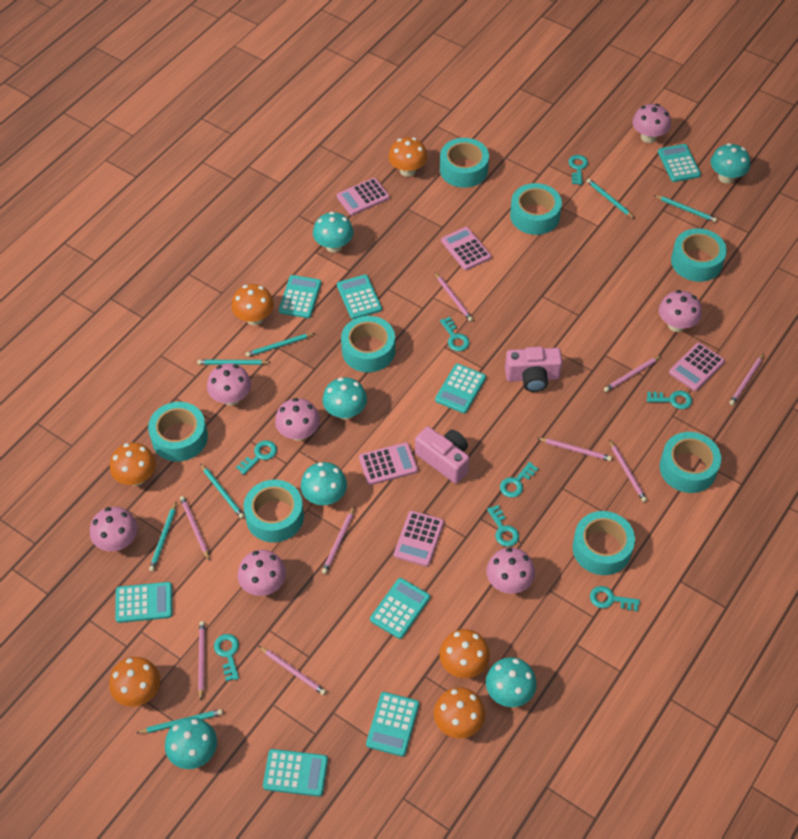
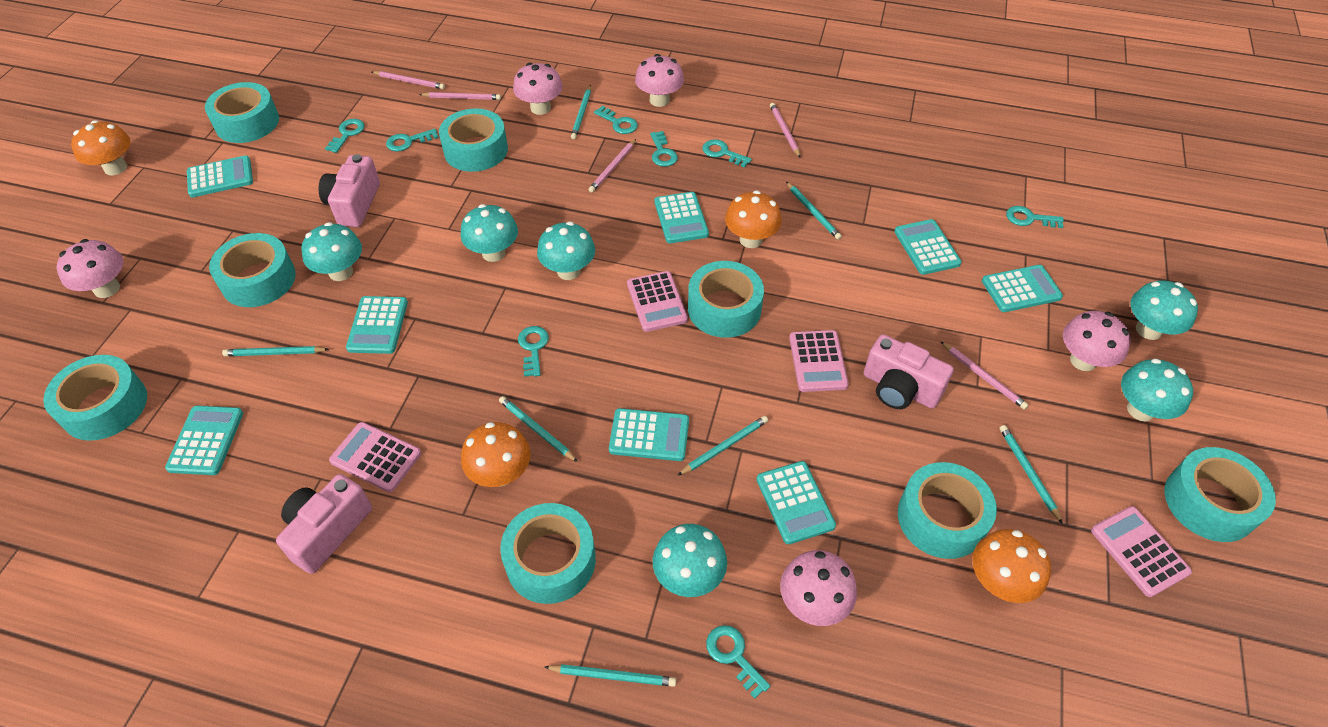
orange mushroom: [109,657,160,707] [110,443,156,486] [232,284,274,325] [388,137,427,177] [434,687,485,738] [440,629,490,678] = 6 -> [71,120,131,175] [461,422,531,487] [725,191,782,248] [972,529,1051,603] = 4
pink calculator: [337,178,390,215] [359,442,418,485] [394,511,444,567] [441,227,491,270] [669,343,725,391] = 5 -> [329,422,421,492] [627,271,688,332] [789,330,849,392] [1091,506,1192,597] = 4
pink camera: [415,427,469,484] [505,347,562,392] = 2 -> [276,474,372,574] [319,154,380,227] [864,334,954,409] = 3
pink mushroom: [90,507,137,551] [207,363,251,406] [238,550,286,596] [275,398,320,441] [486,547,535,594] [632,104,671,143] [659,290,702,332] = 7 -> [57,239,124,298] [513,63,563,115] [635,54,684,107] [780,550,857,626] [1063,311,1131,371] = 5
pink pencil: [180,496,209,560] [198,621,205,701] [259,646,326,695] [322,506,355,574] [435,272,473,322] [537,438,612,461] [604,355,662,392] [609,440,647,502] [729,353,764,405] = 9 -> [372,71,445,89] [419,92,501,100] [589,139,636,193] [770,103,801,158] [940,341,1029,410] = 5

